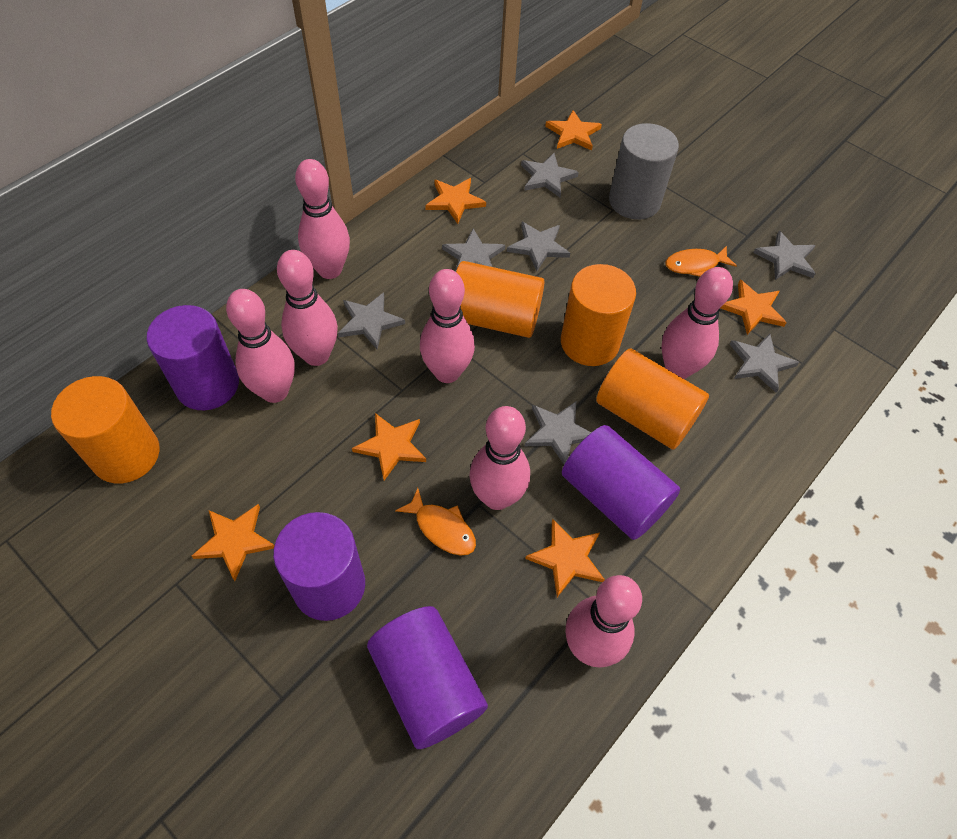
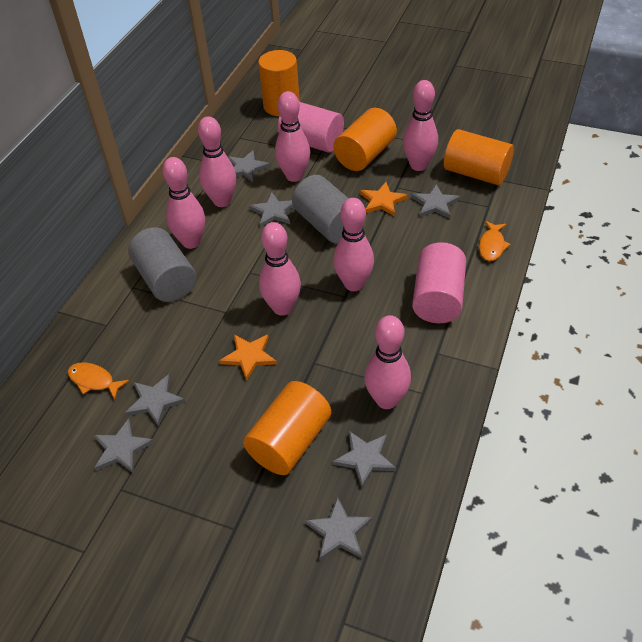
grey cylinder: [609,123,679,220] = 1 -> [128,227,196,302] [292,175,349,243] = 2
orange star: [192,504,274,581] [352,413,426,480] [425,178,486,224] [525,519,605,597] [545,110,602,151] [720,280,787,335] = 6 -> [219,335,277,381] [360,182,408,216] = 2
pink cylinder: none = 0 -> [278,102,344,153] [412,242,466,323] = 2
purple cylinder: [147,305,239,410] [273,512,365,621] [367,606,488,749] [562,425,680,540] = 4 -> none = 0

